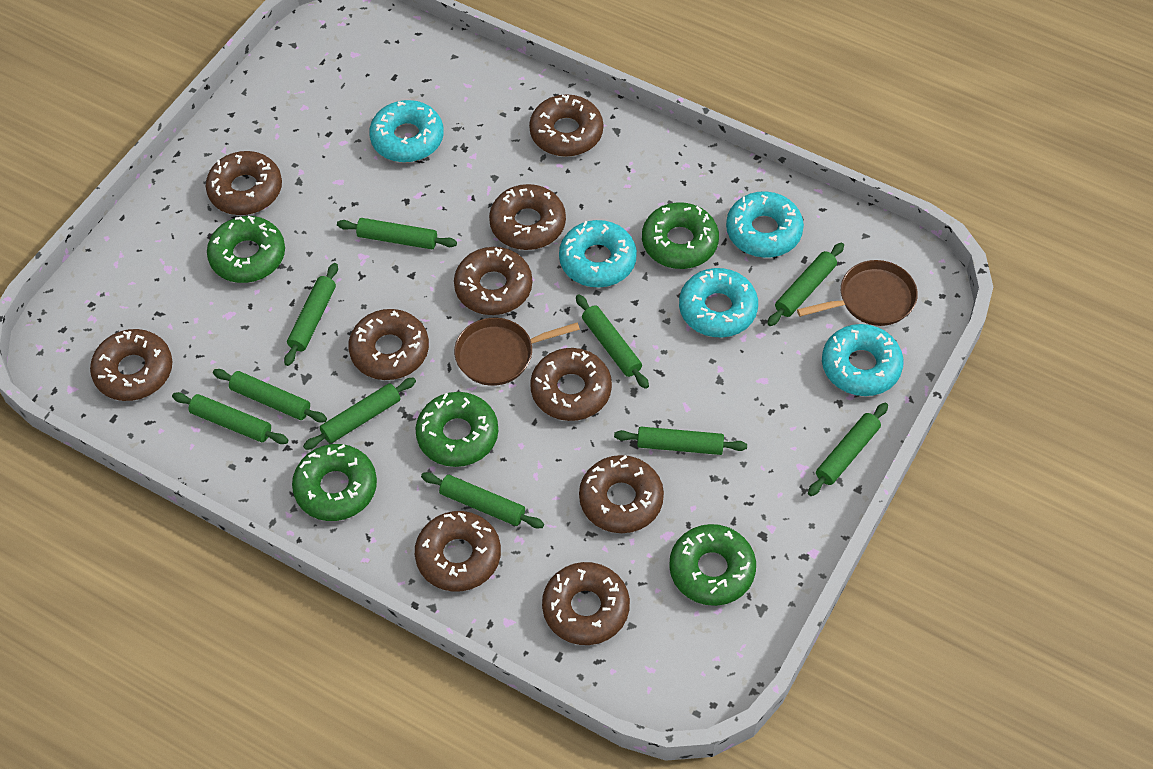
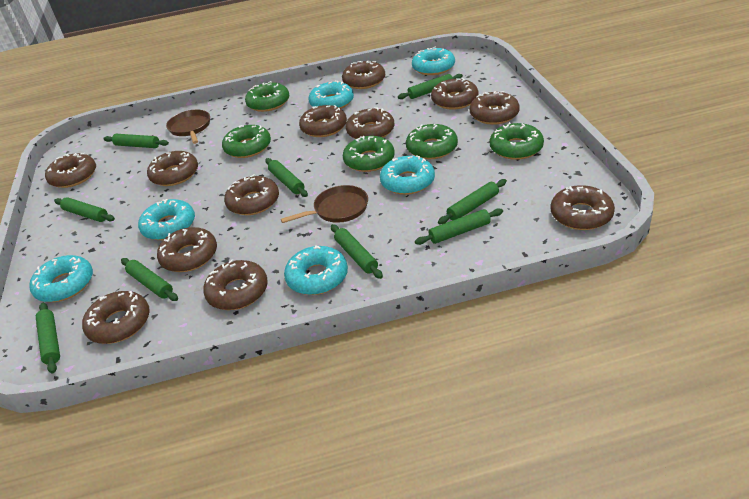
brown donut: [90,329,173,401] [206,151,282,215] [348,309,429,380] [415,511,501,592] [454,247,532,315] [489,184,566,250] [529,94,603,157] [530,348,612,421] [542,562,630,645] [579,455,664,533] = 10 -> [45,153,96,188] [82,291,150,344] [147,151,198,186] [157,227,217,272] [203,259,268,310] [224,175,279,215] [299,105,347,137] [342,60,385,89] [346,107,395,139] [431,78,478,110] [470,91,520,125] [551,185,615,230] = 12
green rolling pin: [172,392,288,444] [213,369,327,423] [284,263,338,366] [303,377,416,450] [337,218,457,249] [421,472,544,529] [576,295,649,389] [614,427,747,455] [767,243,844,326] [808,403,888,496] = 10 -> [36,302,60,374] [54,197,115,222] [103,134,169,148] [121,258,178,301] [265,158,308,197] [331,224,383,279] [398,74,463,99] [415,208,503,245] [438,179,507,224] = 9
turquoise donut: [369,100,444,162] [559,220,637,287] [679,268,758,338] [726,191,804,258] [822,324,904,396] = 5 -> [29,255,93,302] [138,199,195,240] [284,245,348,295] [309,81,354,109] [380,155,435,195] [412,47,455,75] = 6

